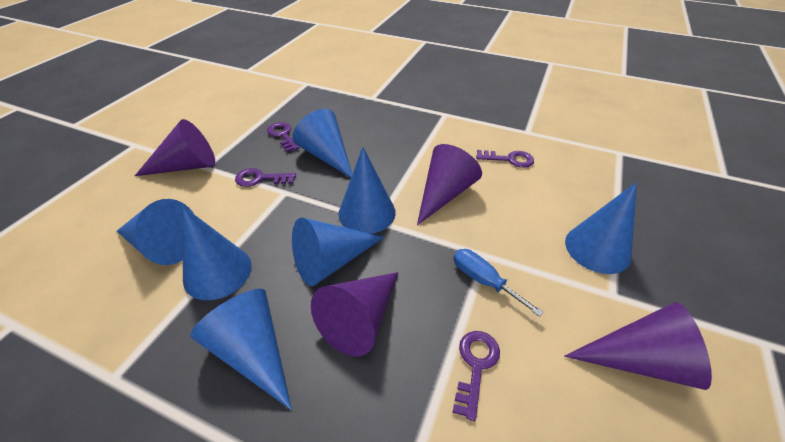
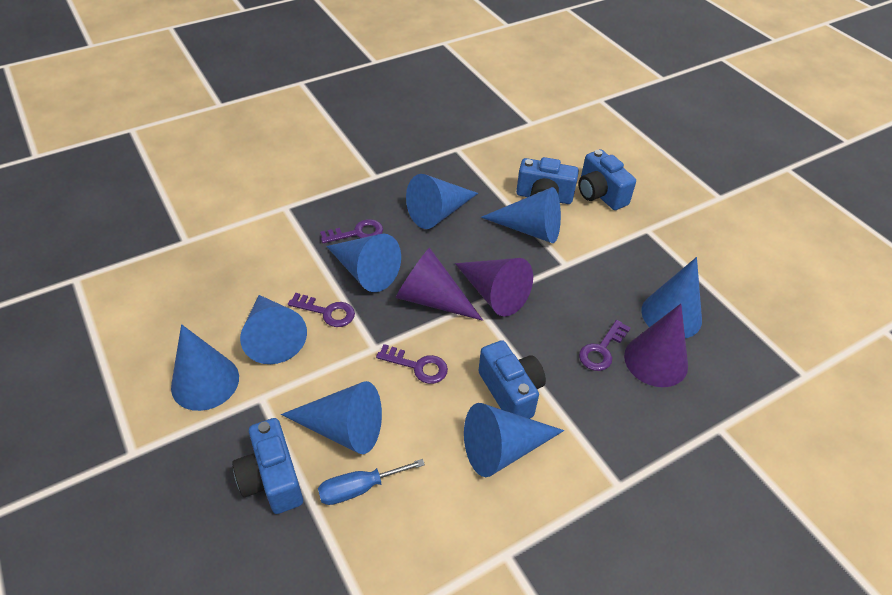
blue camera: none = 0 -> [232,418,303,514] [478,340,546,419] [516,157,579,204] [578,149,636,210] = 4
blue cone: [117,199,194,265] [182,206,252,300] [190,289,292,410] [292,109,352,178] [292,218,384,286] [338,147,396,234] [565,182,637,274] = 7 -> [171,324,239,411] [240,295,307,364] [281,381,382,454] [326,234,401,292] [406,174,478,229] [464,403,564,477] [481,187,561,243] [641,257,702,338] = 8
purple cone: [135,119,215,176] [311,272,398,357] [417,144,482,225] [564,302,712,390] = 4 -> [396,248,483,321] [455,258,533,317] [624,304,688,387] = 3

